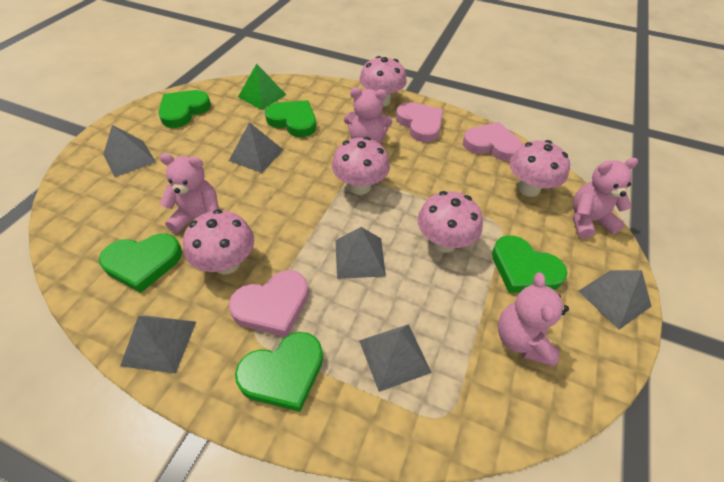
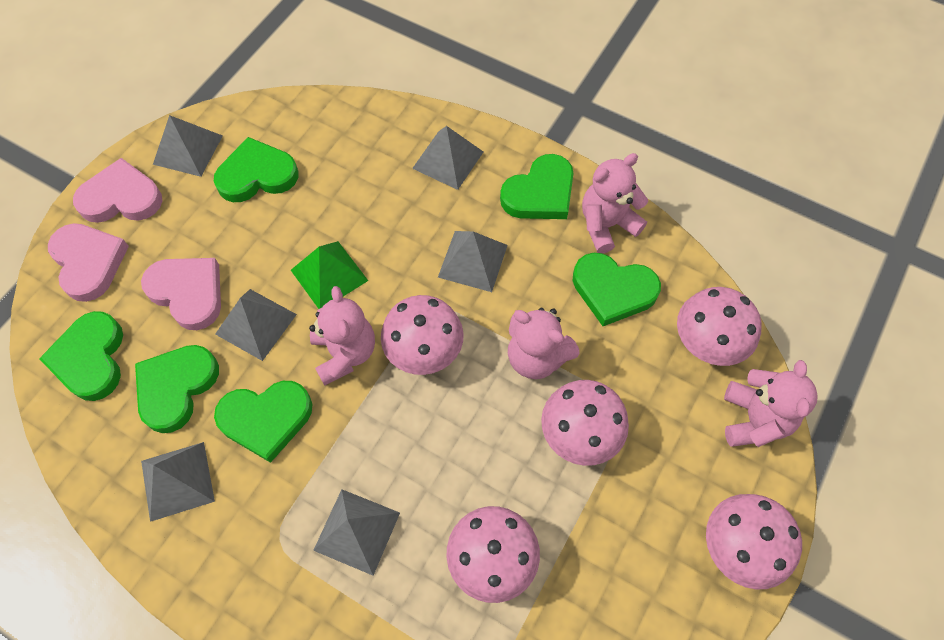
green heart: [99,234,182,293] [158,90,211,128] [235,332,323,412] [265,100,316,137] [492,235,567,293] = 5 -> [39,311,123,401] [135,345,219,433] [214,137,298,202] [214,381,312,463] [500,154,574,219] [573,253,661,326] = 6

